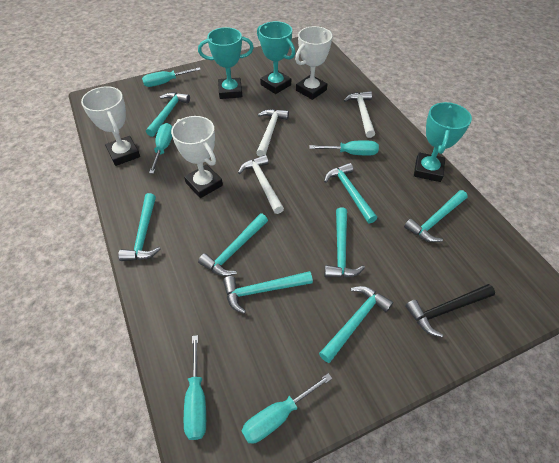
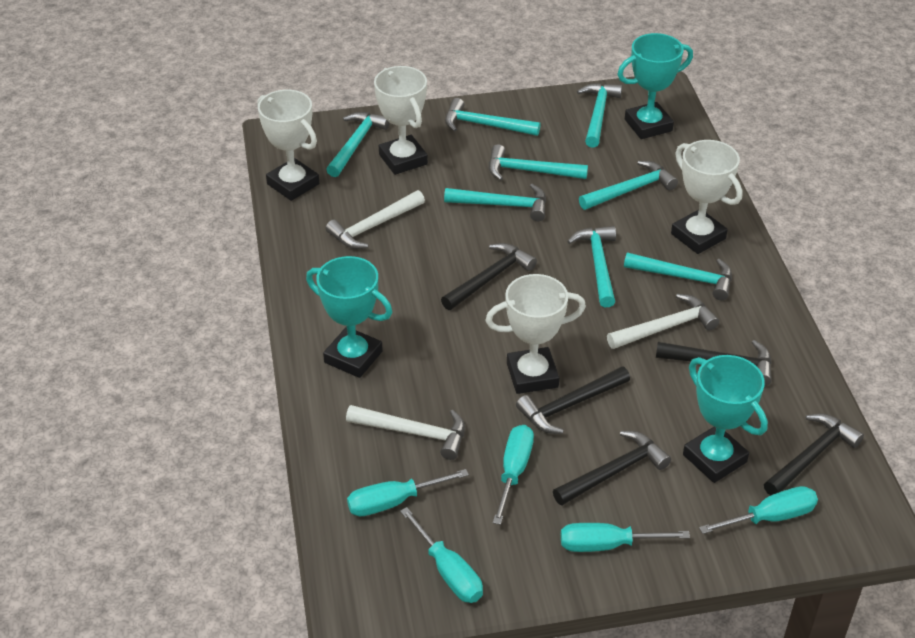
black hammer: [405,284,495,337] = 1 -> [441,243,537,310] [516,366,630,434] [553,431,671,506] [656,340,772,386] [764,413,864,495] = 5
white trophy: [81,86,140,166] [171,116,223,198] [295,26,333,100] = 3 -> [257,90,319,201] [374,66,428,175] [485,274,586,394] [671,140,742,254] = 4

